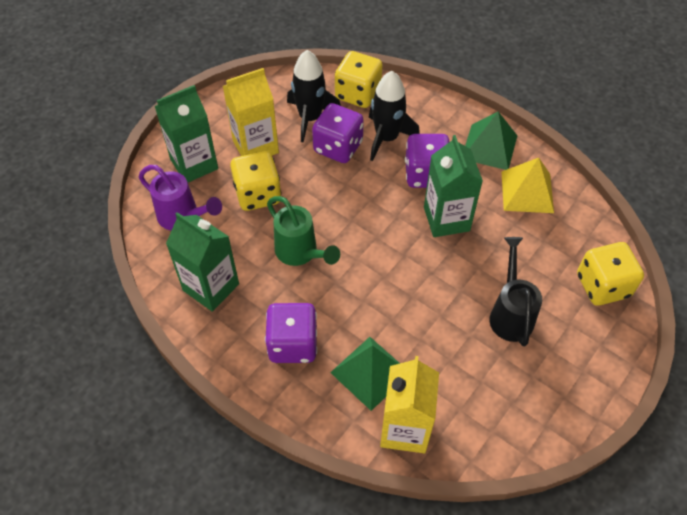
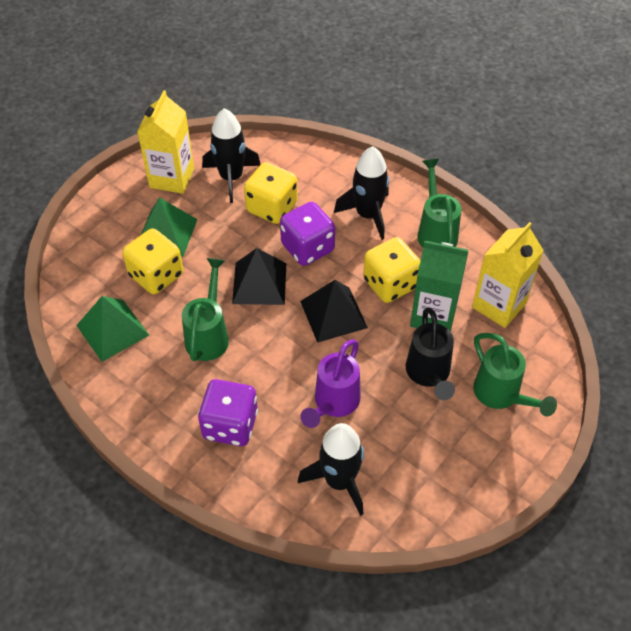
black pyramid: none = 0 -> [232,248,286,305] [300,280,368,343] = 2
black rocket: [287,50,341,143] [369,71,420,161] = 2 -> [202,108,261,203] [298,423,364,516] [334,146,389,240] = 3
green carton: [155,85,218,182] [166,212,239,312] [424,135,483,237] = 3 -> [410,241,469,332] = 1
green watering can: [267,196,340,266] = 1 -> [182,258,229,361] [417,159,461,248] [473,333,557,417] = 3
purple dice: [265,303,317,363] [312,103,364,163] [405,134,450,188] = 3 -> [198,379,258,446] [280,202,335,266] = 2
yellow pyramid: [502,158,554,213] = 1 -> none = 0

